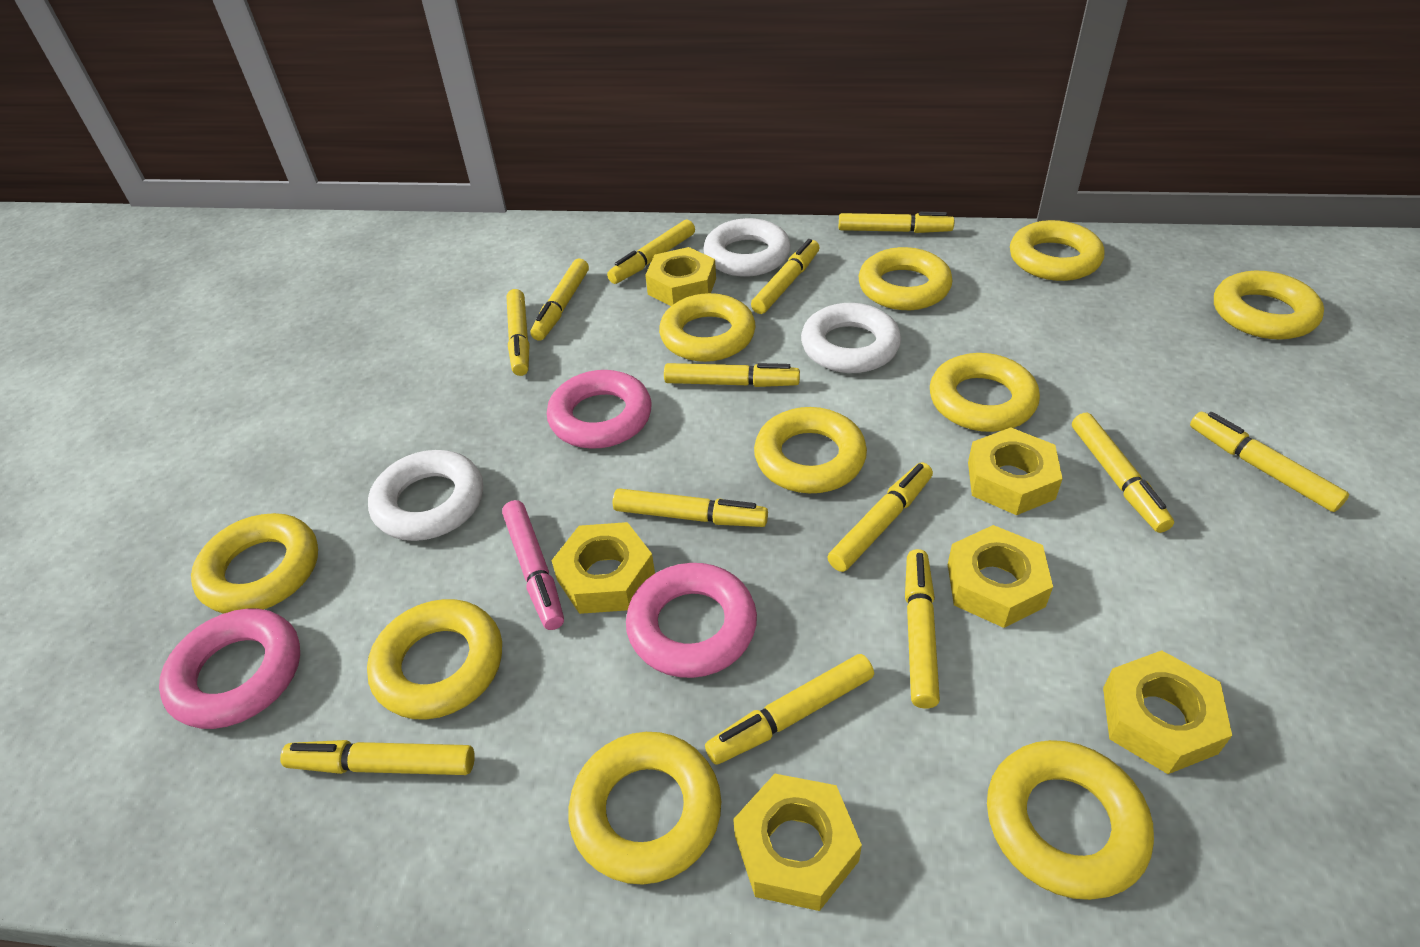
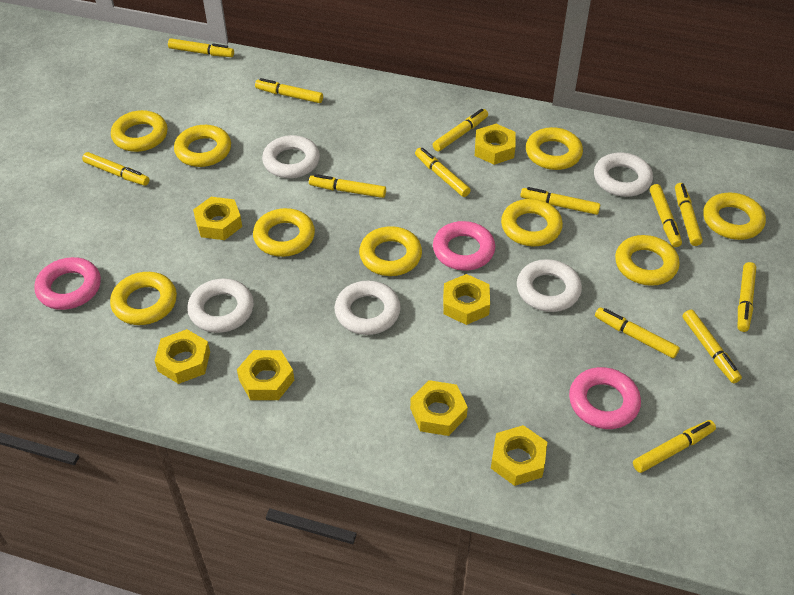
pink marker: [502,500,564,630] = 1 -> none = 0
white ring: [368,450,483,541] [703,218,791,277] [801,303,901,373] = 3 -> [187,279,254,333] [262,135,320,178] [335,281,401,335] [517,259,582,312] [594,152,653,197] = 5
yellow nut: [551,522,655,614] [645,247,716,306] [733,774,862,911] [948,525,1053,628] [968,428,1063,515] [1103,650,1232,774] = 6 -> [154,329,210,384] [193,197,242,240] [237,350,294,400] [410,380,468,436] [443,274,490,325] [475,124,516,165] [491,425,547,486] = 7
yellow ring: [191,513,318,614] [367,599,502,720] [568,732,721,885] [659,293,756,362] [754,407,867,493] [859,247,953,310] [930,353,1040,432] [987,740,1154,900] [1010,220,1104,281] [1214,271,1324,340] = 10 -> [110,272,177,325] [111,110,168,152] [174,125,231,167] [253,208,315,257] [359,226,422,276] [501,199,563,246] [526,127,583,170] [615,235,680,286] [703,193,766,240] = 9

